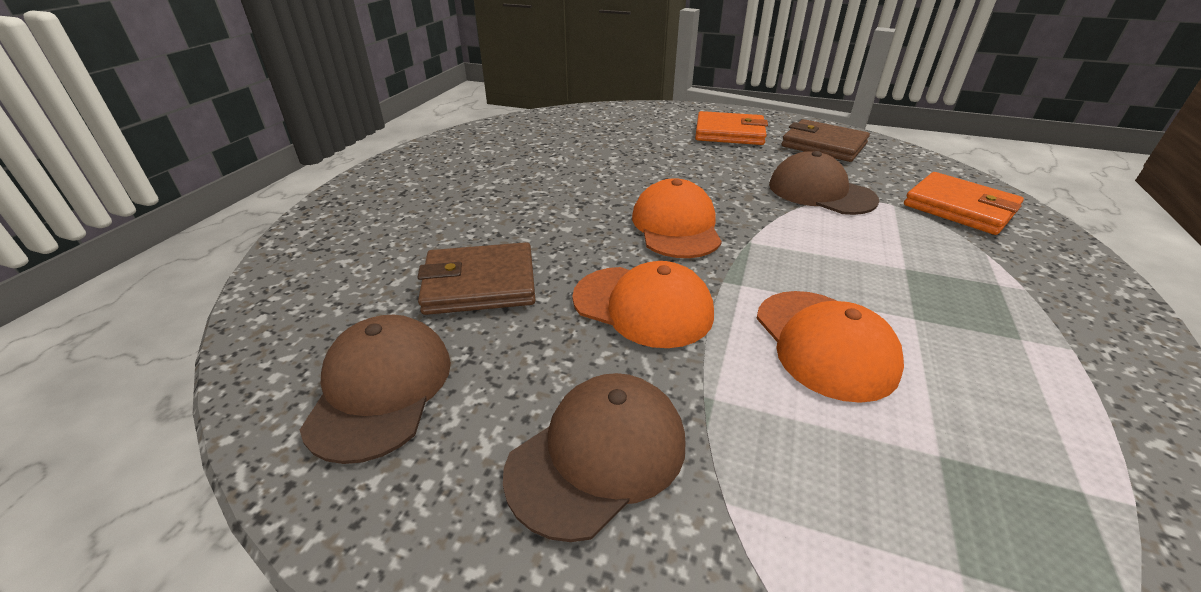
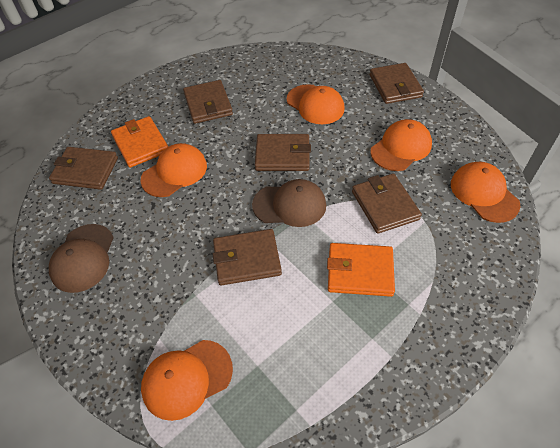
brown cap: [300,314,451,464] [503,373,686,542] [769,151,879,215] = 3 -> [49,224,114,293] [252,179,326,227] = 2
brown wallet: [417,242,536,315] [782,119,870,162] = 2 -> [49,147,118,190] [183,80,233,124] [213,229,282,286] [255,134,311,171] [352,173,422,234] [370,63,424,104] = 6
orange cap: [572,261,714,348] [632,178,722,258] [756,291,904,403] = 3 -> [140,143,207,197] [141,340,233,421] [287,84,345,124] [370,119,432,171] [451,162,521,223] = 5

